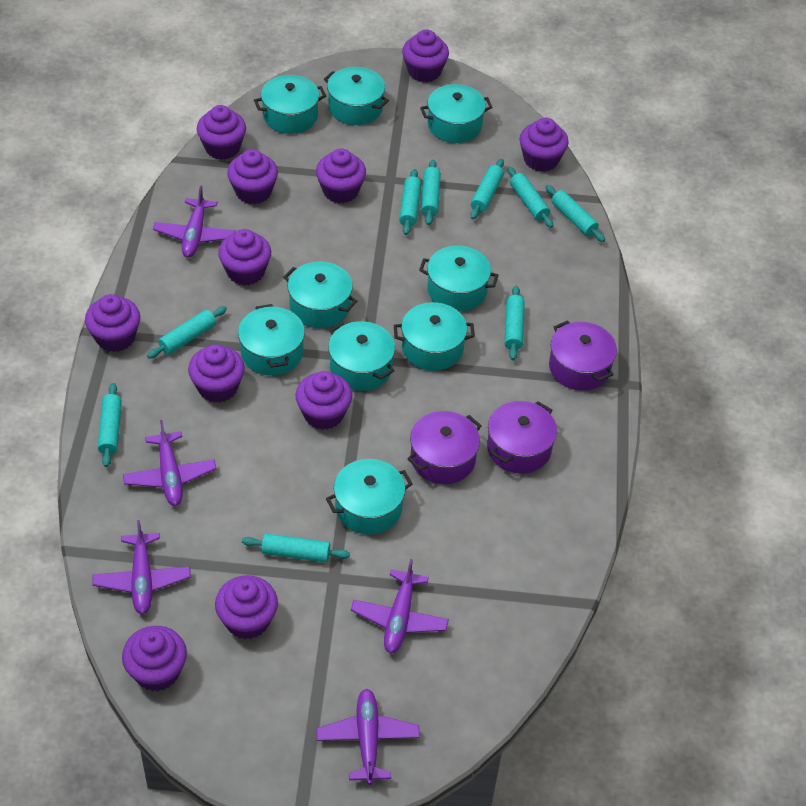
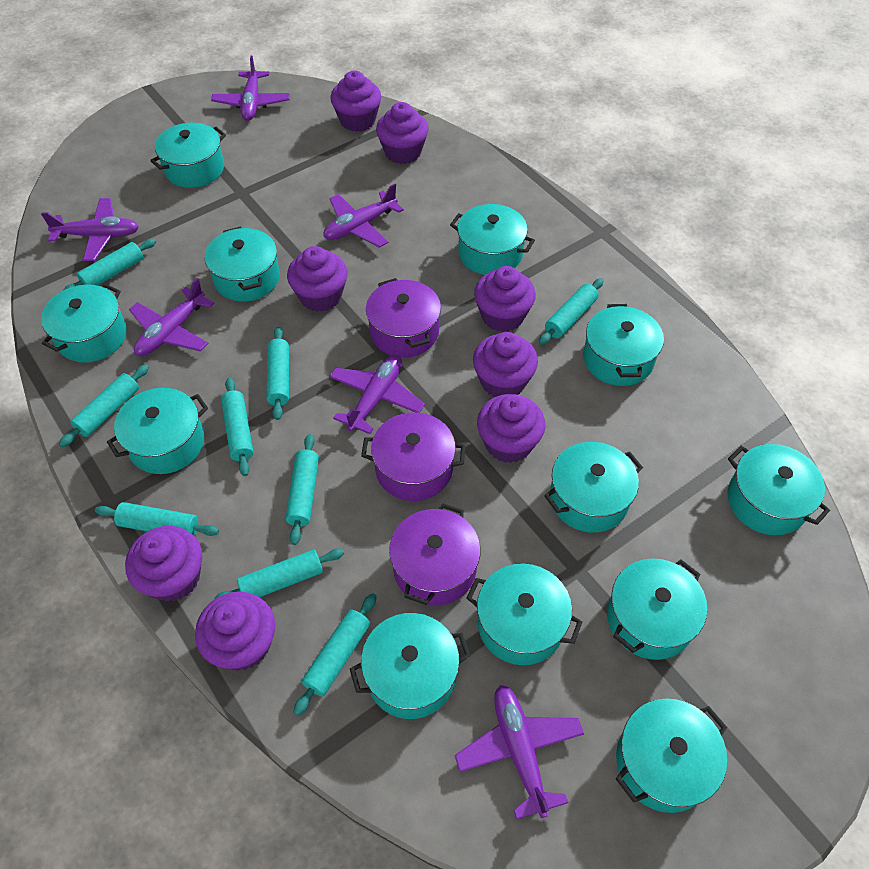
purple cupcake: [85,294,140,352] [122,626,187,691] [188,344,245,403] [197,105,246,160] [215,575,278,639] [218,229,271,285] [227,149,278,204] [295,371,352,430] [316,148,366,204] [402,29,449,82] [519,118,569,172] = 11 -> [125,526,202,602] [195,591,275,671] [287,246,347,312] [330,71,381,132] [376,102,429,164] [473,332,538,397] [474,266,536,332] [477,394,545,463] = 8
purple plane: [92,520,191,615] [123,420,216,506] [153,186,236,258] [316,689,420,785] [351,559,449,654] = 5 -> [41,198,139,261] [129,278,215,356] [211,55,290,121] [323,184,404,248] [329,355,425,434] [455,685,584,819] = 6
turquoise pot: [238,304,305,376] [254,75,326,134] [283,262,357,328] [324,67,389,125] [326,459,413,535] [328,321,395,391] [394,302,475,371] [419,246,499,311] [420,84,493,143] = 9 -> [41,284,127,363] [107,388,208,474] [150,123,226,188] [205,227,280,302] [350,613,471,719] [450,204,535,275] [466,564,582,665] [544,442,643,533] [583,304,664,386] [607,558,707,660] [616,698,727,813] [727,444,830,535] = 12

